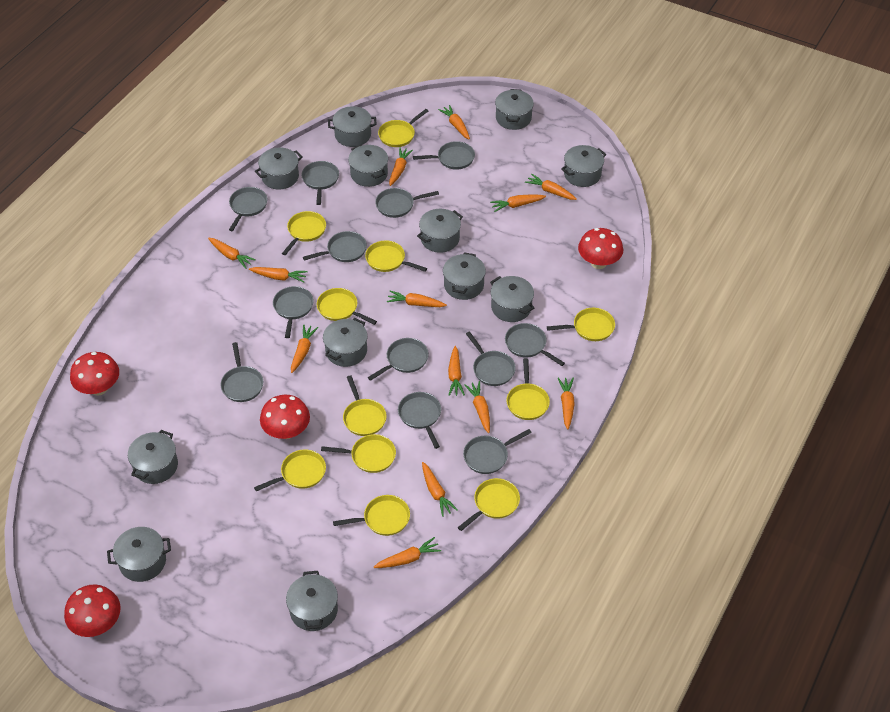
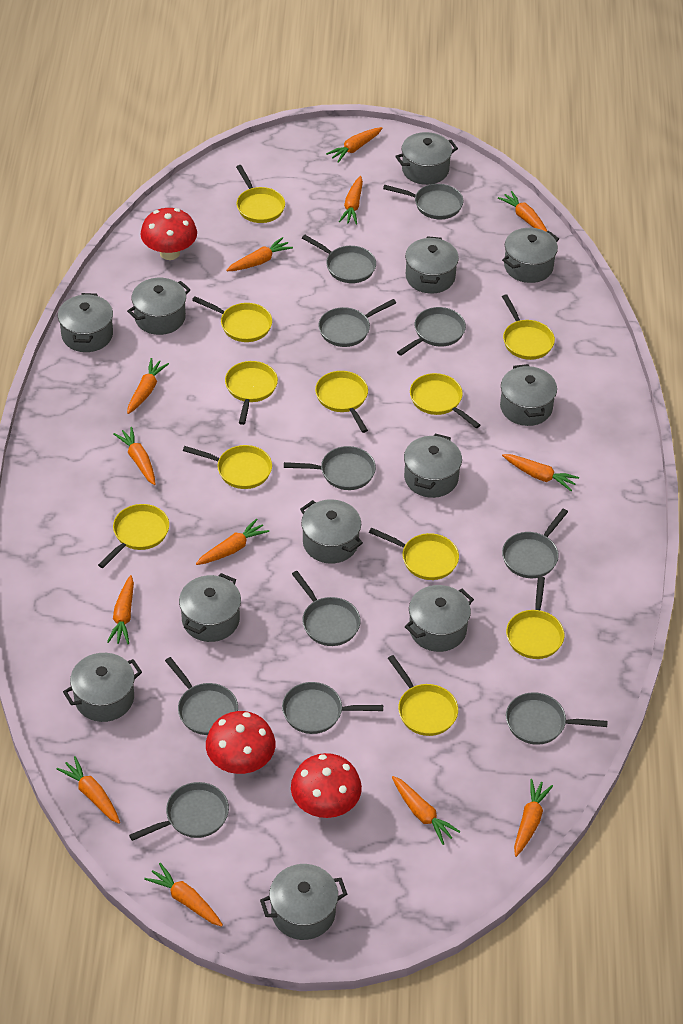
grey pan: [221,342,263,402] [229,187,268,231] [273,286,313,338] [301,161,339,205] [303,231,367,262] [368,338,429,381] [375,188,439,218] [398,392,441,449] [413,141,475,170] [463,429,532,474] [466,331,516,386] [505,323,565,366] = 12 -> [129,782,229,841] [165,657,238,735] [282,682,383,734] [284,446,376,490] [292,571,361,646] [302,235,376,283] [318,299,396,347] [383,184,463,219] [397,307,466,356] [502,509,568,578] [506,692,608,745] = 11
red mushroom: [64,584,121,637] [70,352,119,396] [260,395,310,439] [578,228,623,269] = 4 -> [140,208,197,260] [206,711,275,774] [291,753,362,818] = 3

